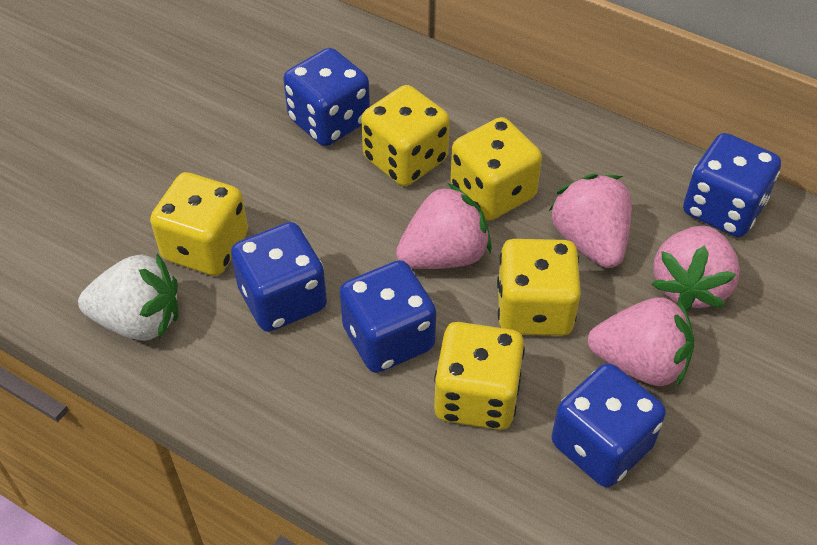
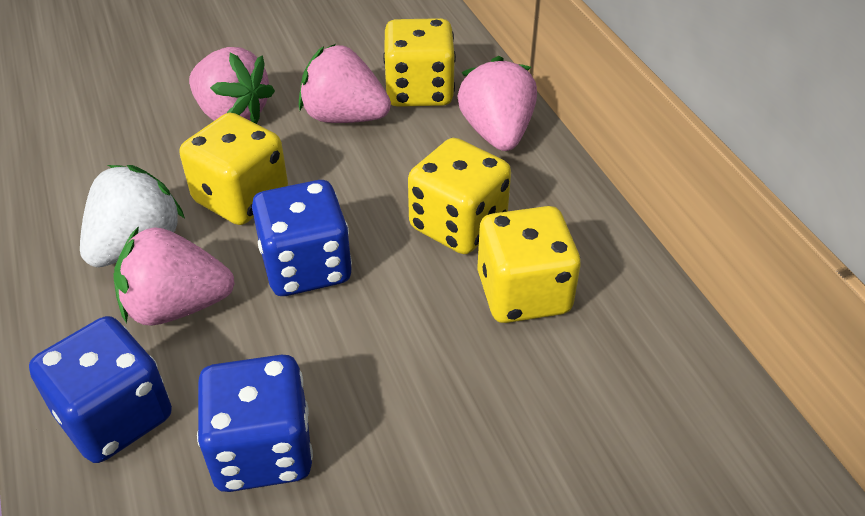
blue dice: [231,222,327,332] [283,48,370,146] [340,260,436,373] [551,363,666,487] [683,133,781,237] = 5 -> [29,316,172,463] [197,355,313,492] [252,180,352,296] = 3
yellow dice: [150,172,248,276] [361,85,450,186] [434,322,525,430] [450,117,542,221] [497,239,581,336] = 5 -> [180,112,288,225] [383,18,456,107] [408,138,511,254] [477,206,581,323] = 4

